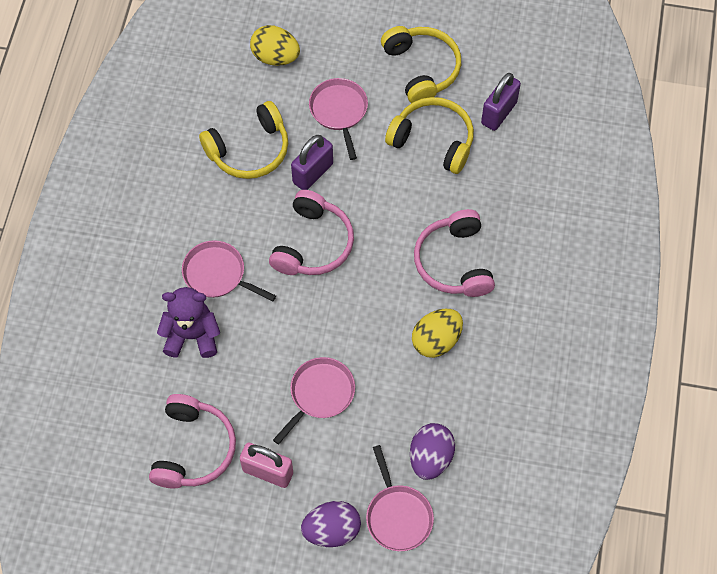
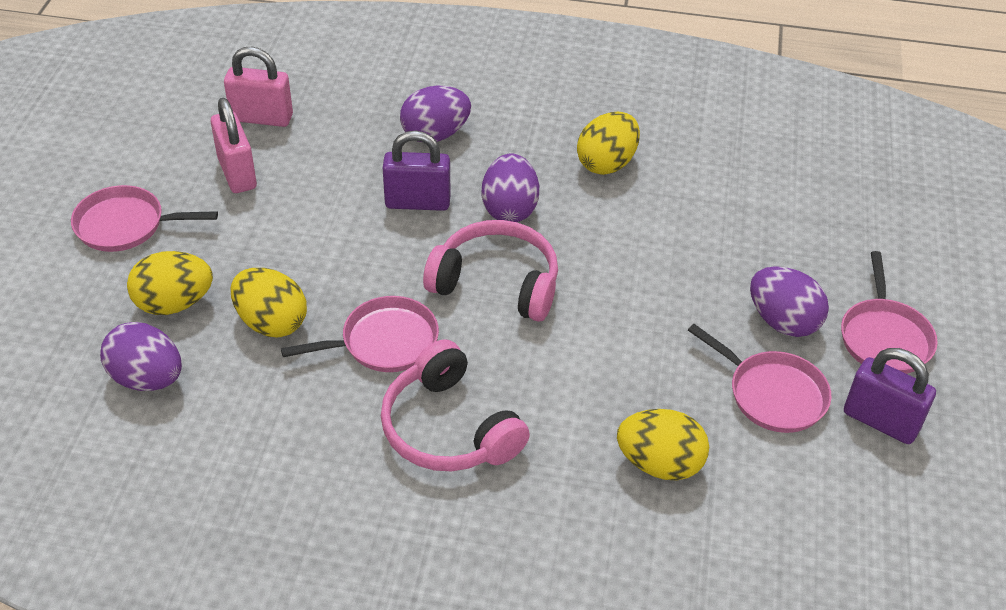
pink headphones: [149,394,236,488] [269,190,354,275] [414,209,495,297] = 3 -> [381,339,530,471] [423,220,558,322] = 2
pink padlock: [240,442,293,488] = 1 -> [211,98,257,193] [224,47,293,127] = 2
purple egg: [301,501,361,547] [410,423,455,480] = 2 -> [100,322,182,391] [400,85,471,142] [482,153,539,222] [750,266,829,337] = 4
purple teddy bear: [157,287,220,358] = 1 -> none = 0
yellow egg: [250,25,300,66] [412,309,463,358] = 2 -> [127,251,213,315] [231,268,307,337] [577,112,640,175] [617,409,709,480] = 4
yellow headphones: [199,101,288,179] [381,26,461,103] [385,97,474,174] = 3 -> none = 0

